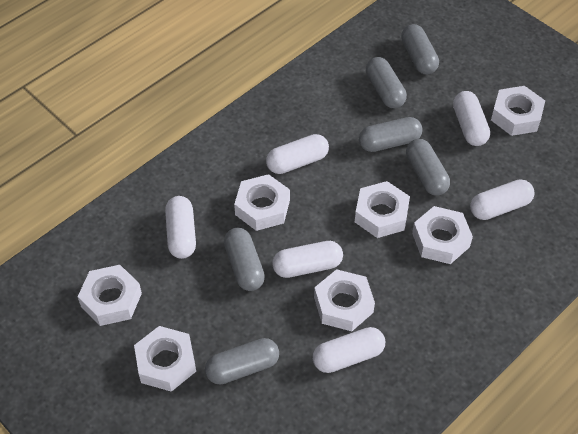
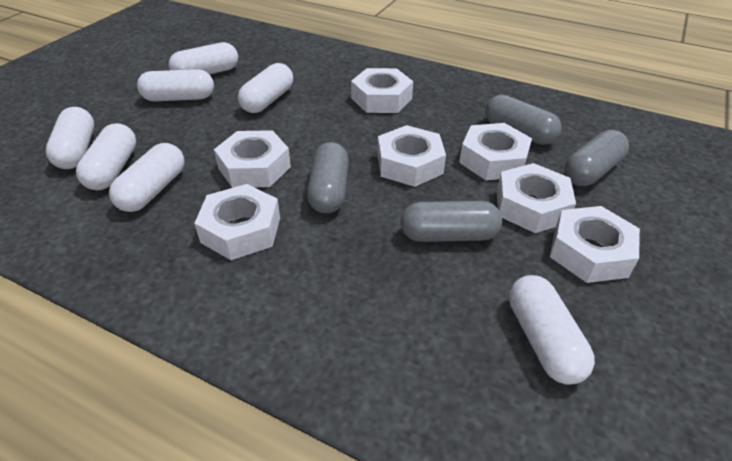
grey capsule: [205,338,279,384] [224,228,265,291] [359,117,422,152] [366,57,407,108] [401,24,439,74] [406,139,450,196] = 6 -> [307,142,349,213] [401,201,502,242] [485,95,561,145] [564,130,629,186] = 4
white capsule: [165,196,196,259] [266,134,329,174] [272,241,343,278] [313,327,385,373] [453,91,490,146] [470,179,535,220] = 6 -> [46,107,94,169] [76,123,136,190] [109,143,185,212] [137,69,214,101] [169,42,238,75] [238,63,293,113] [509,275,595,385] = 7

